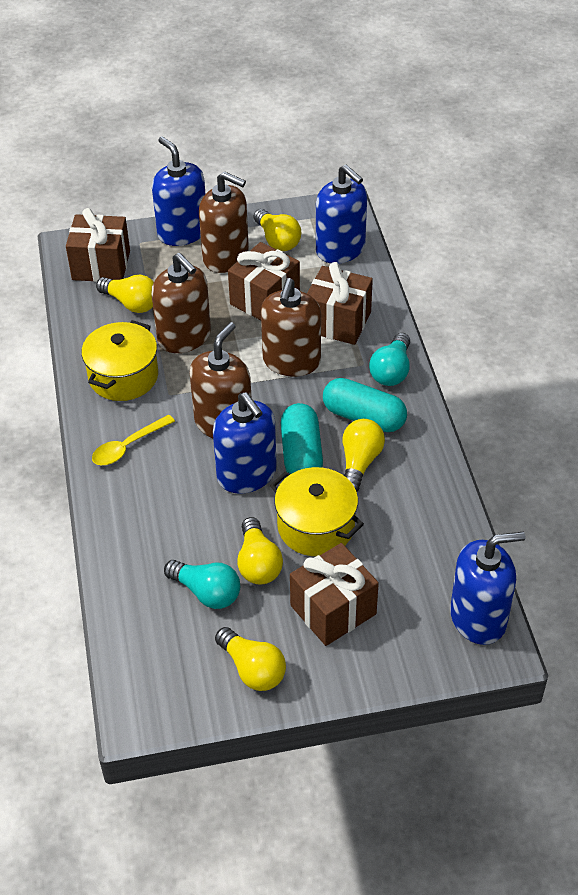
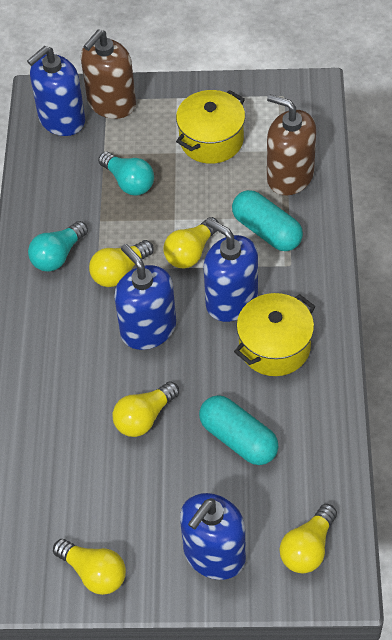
brown gift: [66,208,130,282] [228,242,300,320] [290,543,379,646] [307,262,373,345] = 4 -> none = 0
brown soap dispenser: [151,253,211,353] [190,322,251,438] [199,171,249,273] [261,278,321,377] = 4 -> [81,29,136,119] [267,94,316,195] = 2
yellow spoon: [92,415,175,465] = 1 -> none = 0

